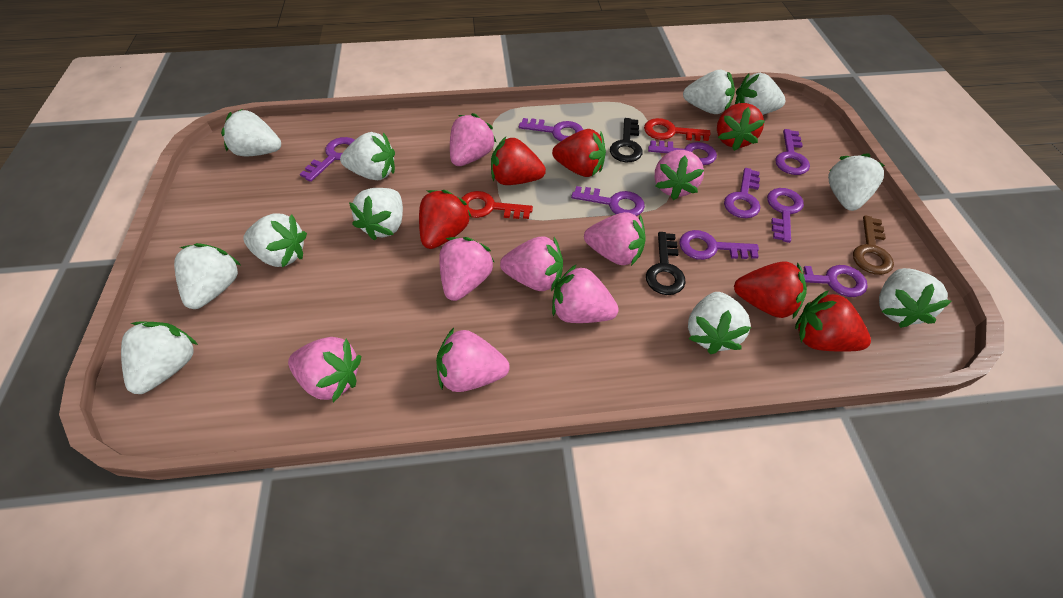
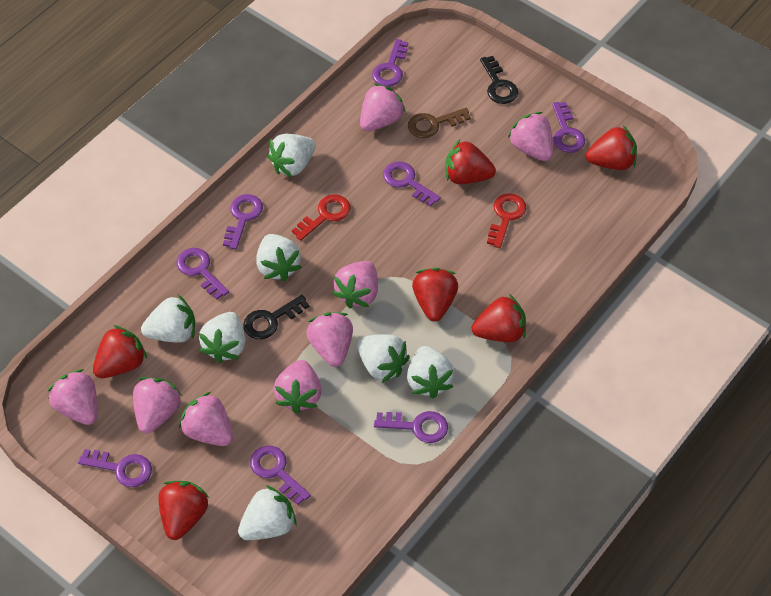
purple key: [300,137,354,182] [519,118,583,141] [571,186,645,216] [648,140,717,165] [679,230,759,260] [724,168,760,218] [767,188,804,243] [775,129,810,175] [796,265,868,297] = 9 -> [78,449,152,487] [177,248,229,299] [223,194,263,249] [250,445,311,505] [372,39,408,87] [374,411,448,443] [383,162,441,207] [552,102,585,153] = 8
white strawberry: [121,322,198,394] [174,243,241,309] [221,109,281,157] [243,213,307,268] [340,132,395,180] [349,188,403,241] [683,70,735,114] [688,292,751,354] [735,73,785,115] [828,153,885,211] [879,268,951,328] = 11 -> [141,295,195,343] [199,312,245,363] [238,485,297,540] [256,234,302,282] [267,134,316,177] [357,335,410,383] [407,346,454,399] = 7

